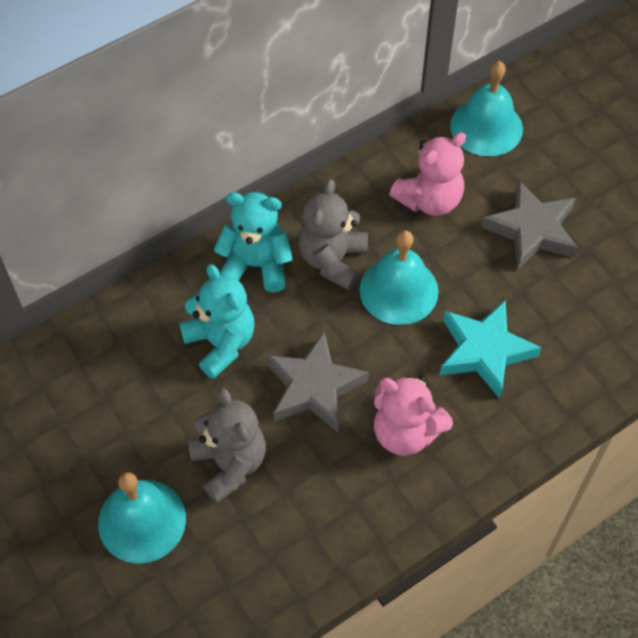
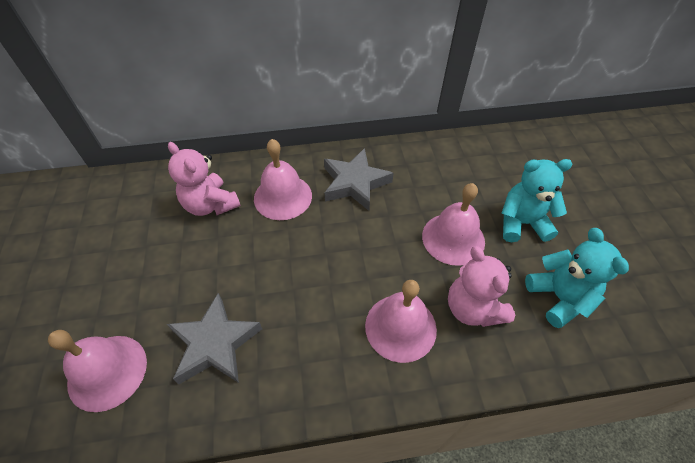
grey teddy bear: [188,388,266,503] [298,179,368,290] = 2 -> none = 0
pink bell: none = 0 -> [48,330,147,412] [254,139,312,220] [365,280,437,363] [422,183,485,266] = 4
turquoise bell: [98,472,186,564] [360,231,439,325] [450,61,523,156] = 3 -> none = 0
turquoise star: [440,300,542,399] = 1 -> none = 0

